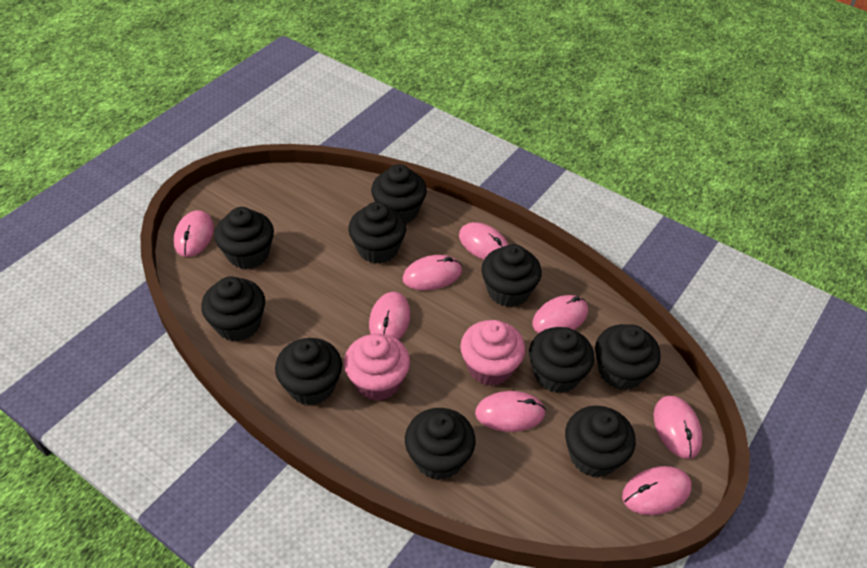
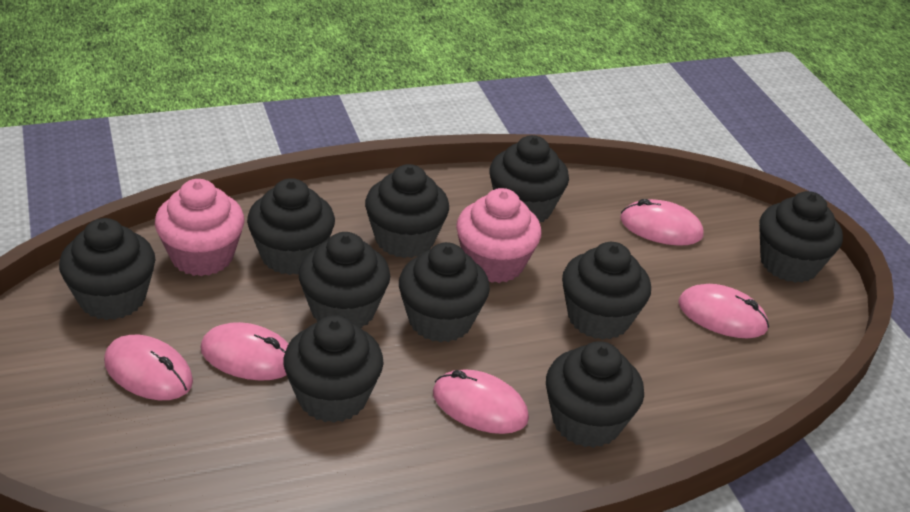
pink mouse: [174,210,214,257] [369,292,411,340] [403,255,462,291] [459,222,509,260] [475,391,546,432] [532,295,588,333] [622,466,692,515] [654,396,703,459] = 8 -> [104,335,193,400] [201,322,288,381] [433,370,529,434] [621,199,704,246] [678,284,769,338] = 5

